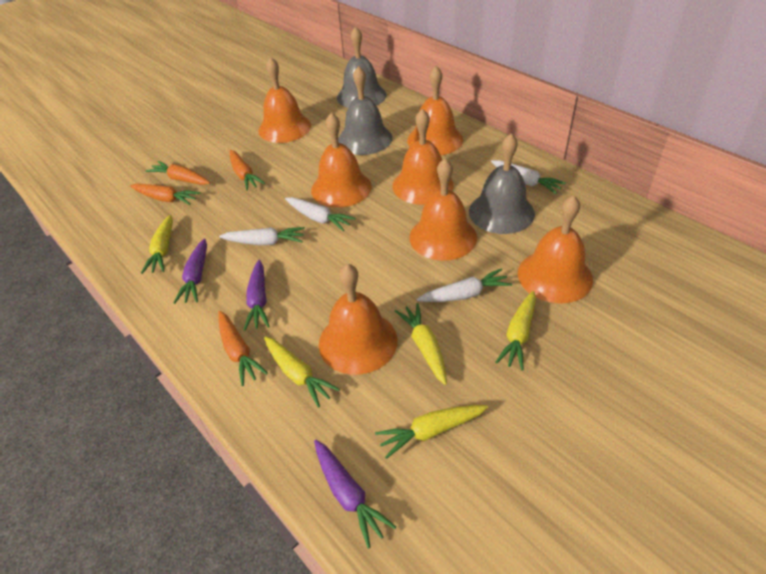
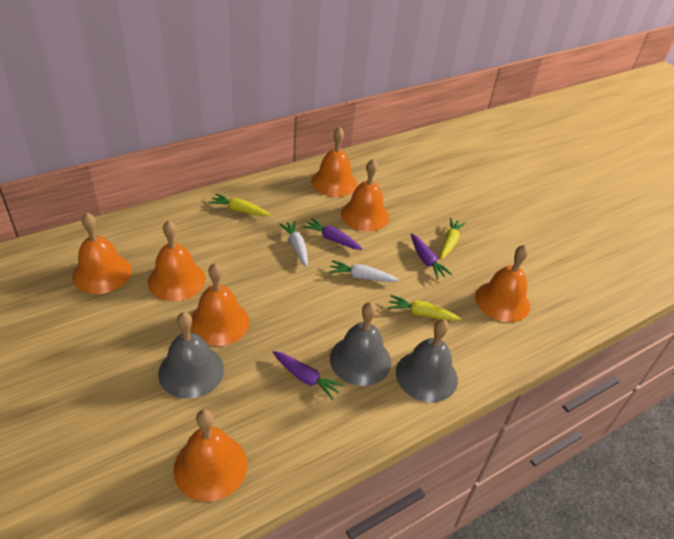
orange carrot: [130,184,200,205] [146,161,210,185] [218,311,268,386] [230,150,265,191] = 4 -> none = 0
white carrot: [219,227,305,245] [285,197,356,231] [417,268,512,302] [491,160,566,194] = 4 -> [279,221,308,267] [329,260,399,282] = 2
yellow carrot: [141,215,173,274] [264,337,340,408] [375,405,488,459] [395,303,447,385] [495,291,536,371] = 5 -> [208,193,270,216] [388,295,461,321] [440,218,466,259] = 3

